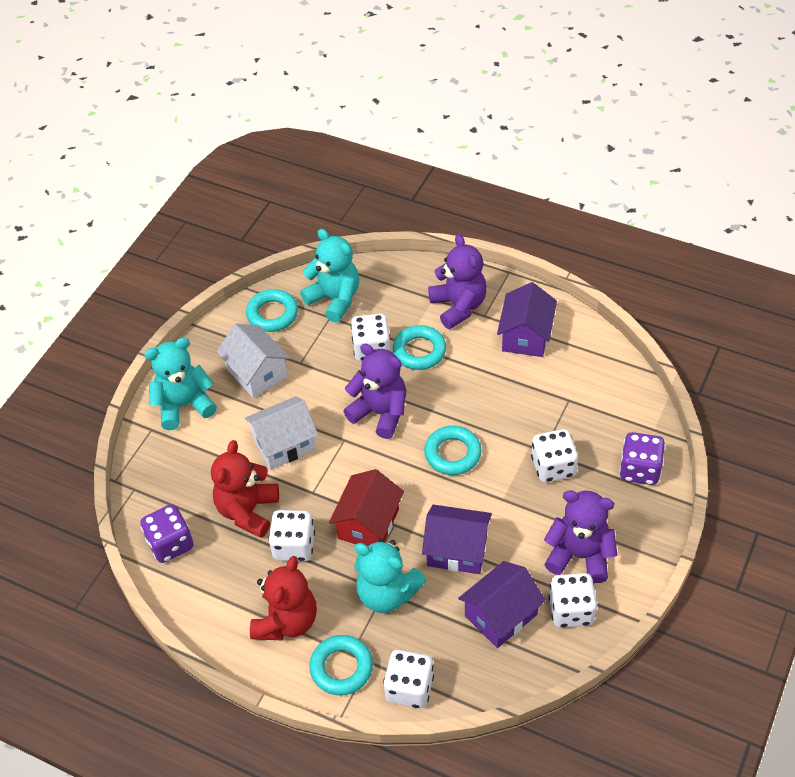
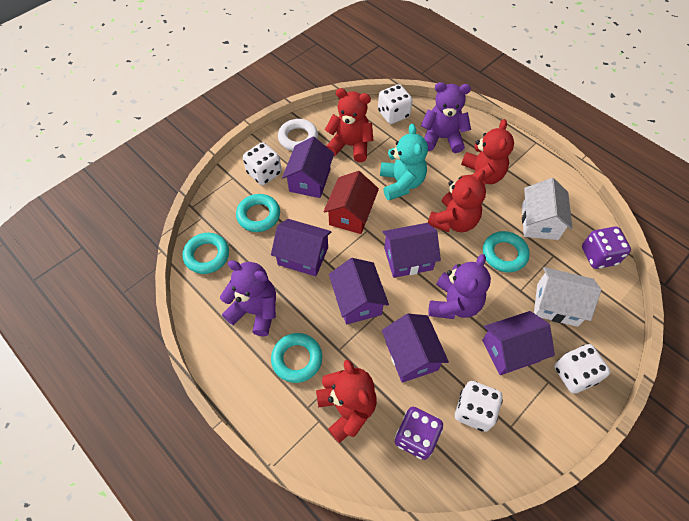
purple house: [422,504,492,574] [458,561,546,648] [497,282,557,357] = 3 -> [271,219,331,276] [282,137,334,198] [329,258,389,325] [382,223,441,278] [382,314,449,383] [482,311,555,375] = 6
red teddy bear: [211,440,279,538] [250,556,317,641] = 2 -> [316,360,377,443] [325,88,373,162] [428,170,486,232] [461,119,514,185] = 4
turquoise teddy bear: [144,337,217,430] [300,229,359,323] [354,540,426,613] = 3 -> [380,124,428,200] = 1
white dice: [268,510,315,561] [351,314,391,362] [383,650,434,708] [531,429,578,483] [549,573,597,628] = 5 -> [243,142,282,185] [378,84,413,124] [455,381,503,432] [554,344,610,394] = 4
white ring: none = 0 -> [278,119,318,151] = 1

